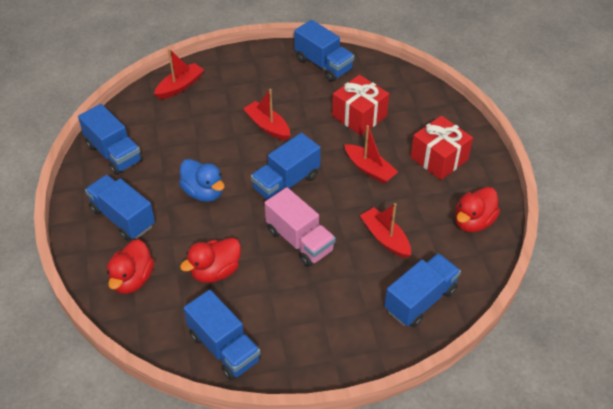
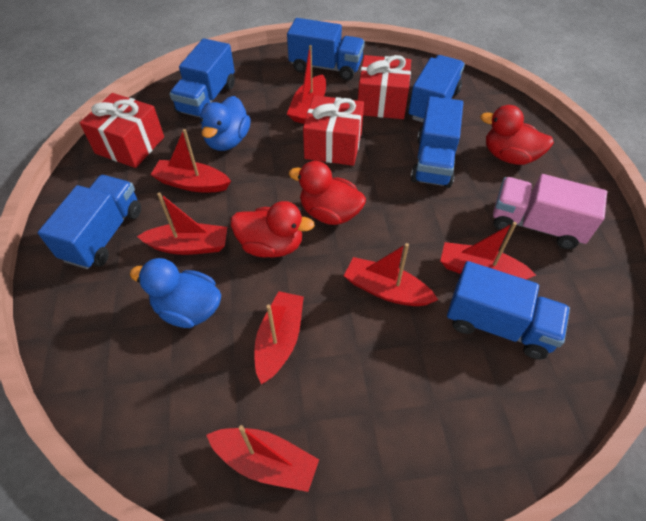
blue duck: [179,159,225,202] = 1 -> [130,258,221,328] [200,96,251,151] = 2
red boat: [154,49,204,99] [243,89,290,140] [344,125,398,184] [360,203,411,258] = 4 -> [137,192,227,255] [151,129,231,192] [206,425,319,492] [254,291,304,384] [287,45,326,124] [344,243,438,306] [440,222,536,280] = 7
red gift: [332,75,389,136] [410,116,473,180] = 2 -> [80,93,164,168] [303,95,364,166] [358,55,411,119] = 3

